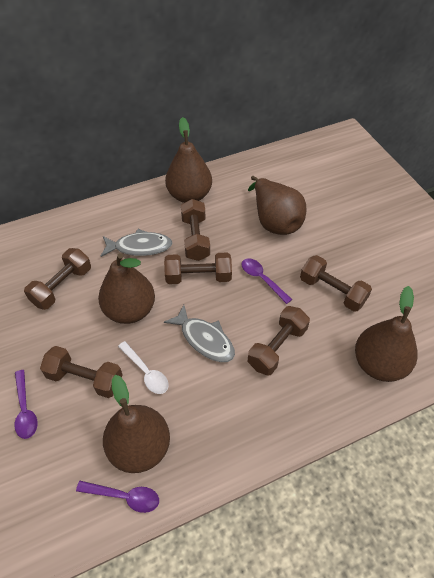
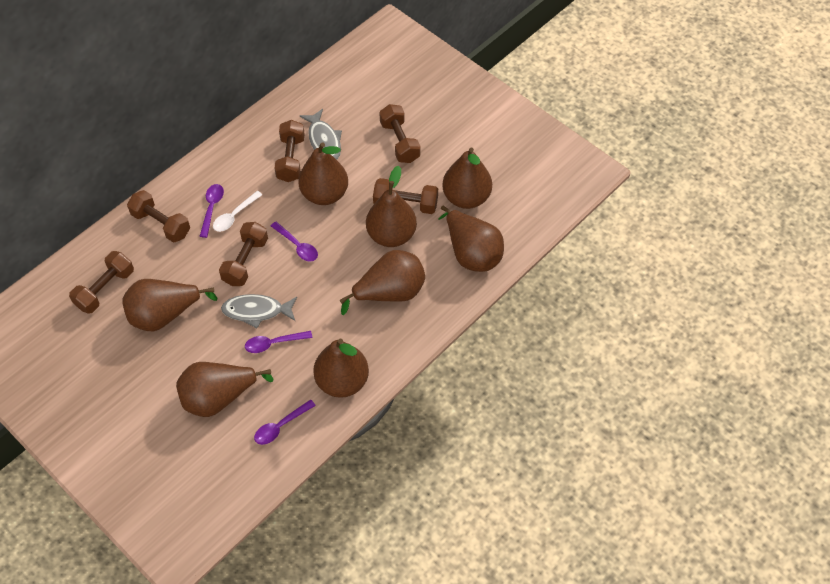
brown pear: [98,253,155,324] [103,375,170,473] [165,117,212,203] [248,176,306,235] [355,286,417,382] = 5 -> [122,279,217,332] [176,362,273,417] [298,142,348,205] [313,339,369,398] [340,250,425,315] [366,166,417,247] [438,205,504,272] [442,148,492,209] = 8
purple spoon: [15,370,38,439] [76,481,159,513] [241,258,292,304] = 3 -> [200,184,224,238] [245,331,312,353] [254,399,316,445] [271,221,318,261] = 4

